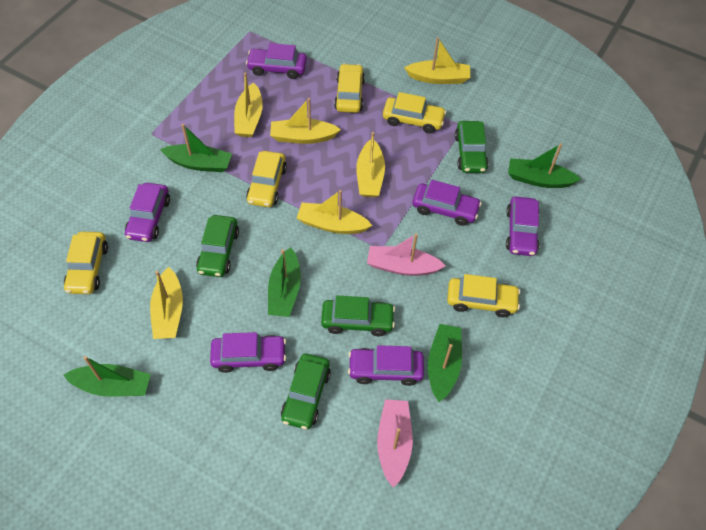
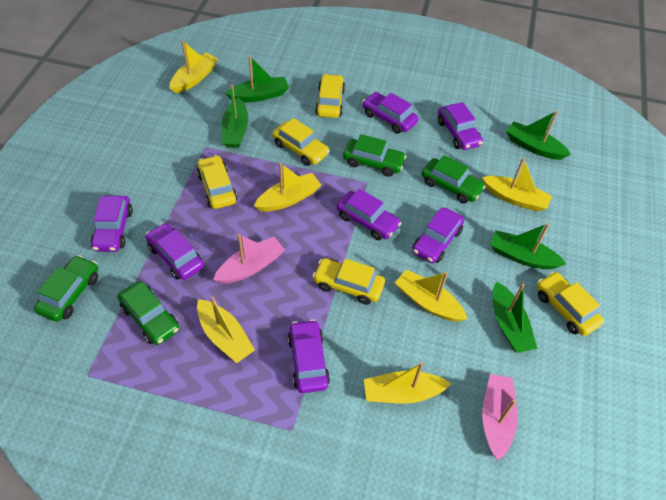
purple car: [125,183,170,242] [210,332,286,373] [246,43,307,79] [348,345,424,386] [413,180,482,226] [506,196,540,256] = 6 -> [91,195,133,252] [145,223,204,280] [288,319,330,393] [337,189,402,240] [362,92,419,134] [412,207,464,263] [438,102,483,150] = 7

